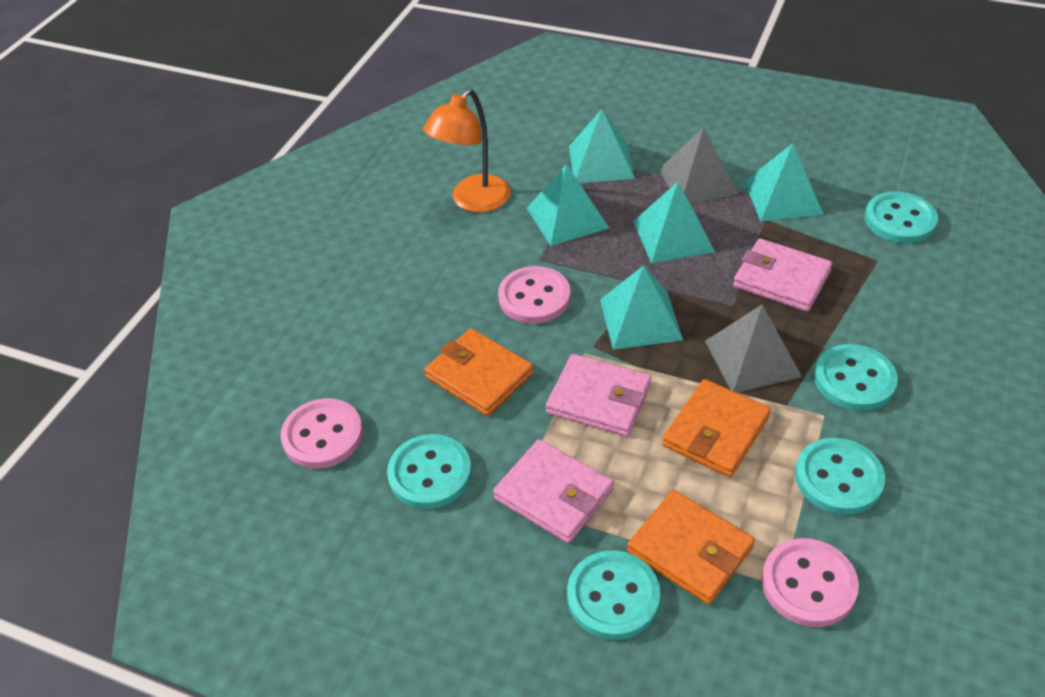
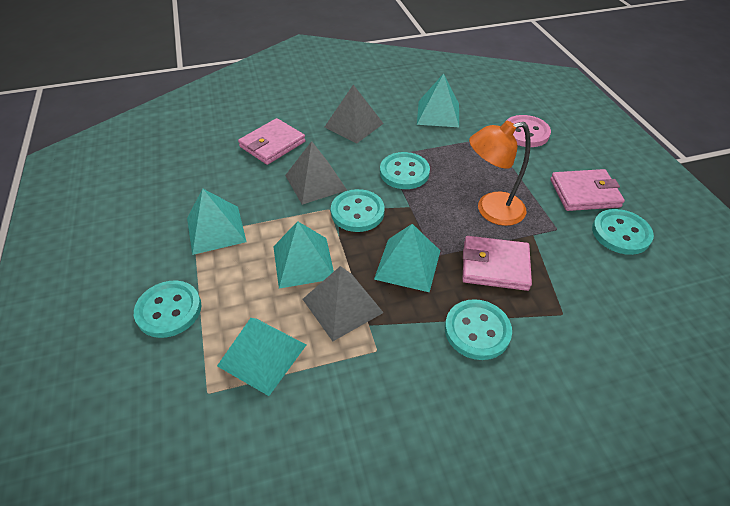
grey pyramid: [659,127,738,204] [705,305,802,393] = 2 -> [285,141,347,205] [303,266,384,341] [325,85,384,144] = 3
orange wallet: [425,328,533,416] [627,490,755,604] [662,379,771,477] = 3 -> none = 0
pink button: [281,398,363,469] [498,266,571,324] [762,538,859,627] = 3 -> [506,115,551,147] = 1

